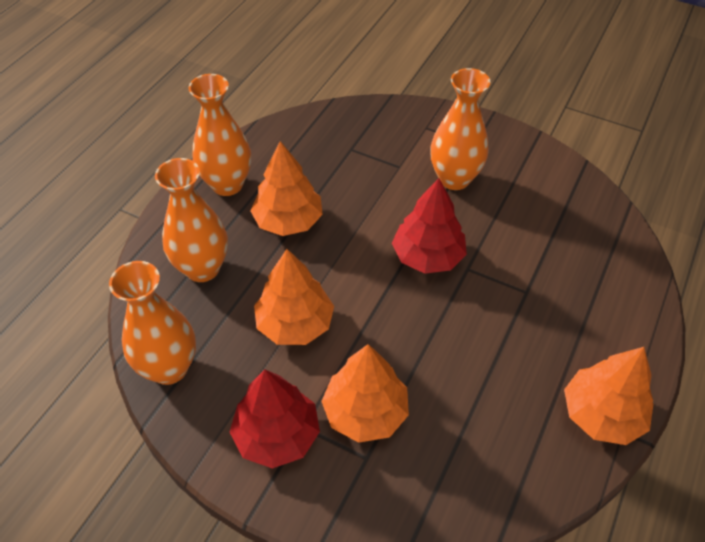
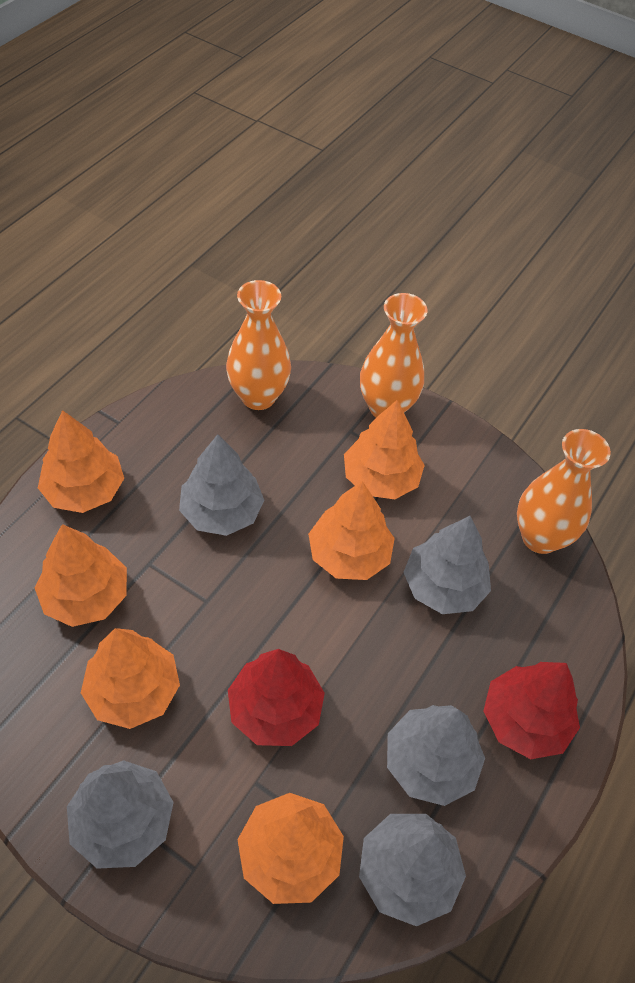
grey tree: none = 0 -> [67,760,174,869] [179,434,264,536] [359,814,466,926] [387,705,485,806] [403,516,491,614] = 5
orange tree: [251,141,323,236] [254,249,334,345] [321,344,409,443] [564,347,653,445] = 4 -> [35,524,127,627] [38,410,124,513] [81,628,180,729] [237,793,344,904] [308,481,395,580] [344,400,425,499] = 6
orange vase: [109,261,196,385] [155,158,228,282] [188,74,251,196] [430,68,490,190] = 4 -> [226,280,291,410] [360,293,427,417] [517,429,611,554] = 3

